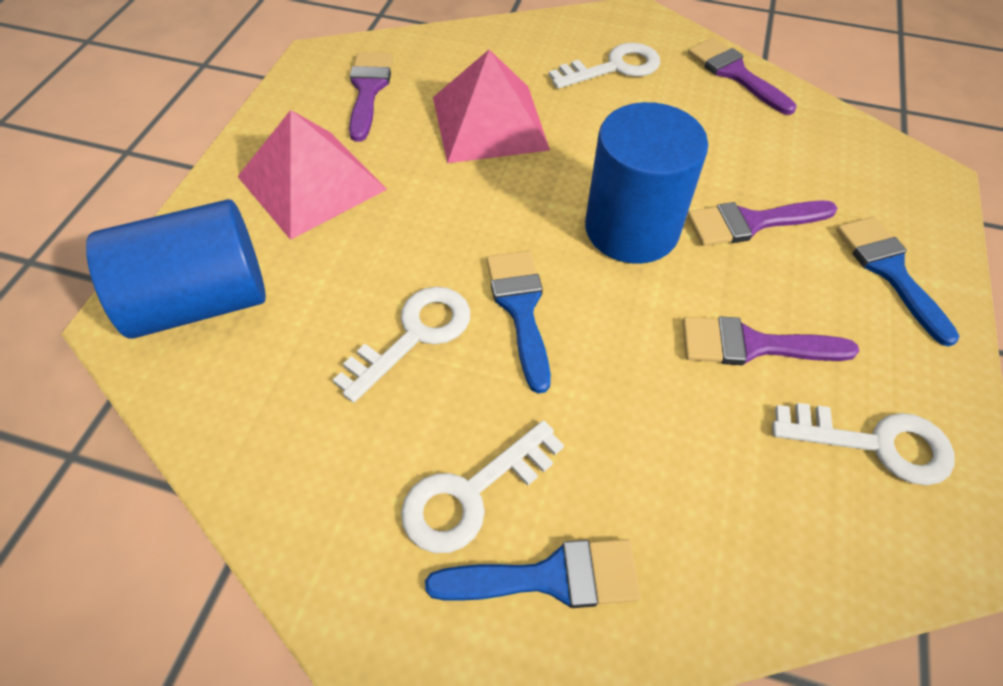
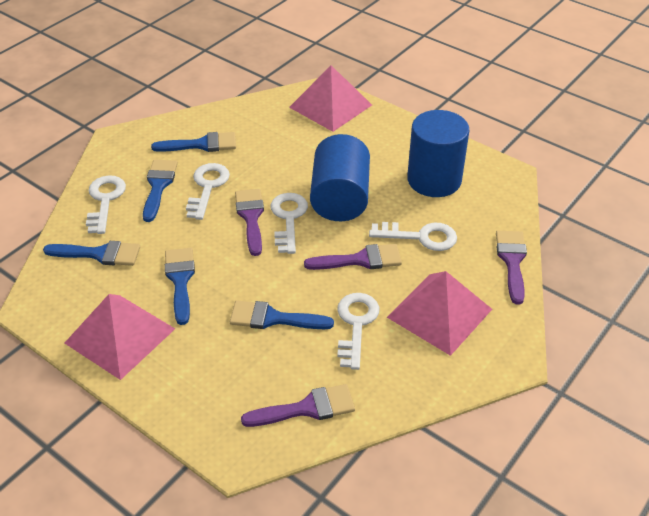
blue brush: [425,539,641,608] [487,251,551,393] [836,217,959,347] = 3 -> [43,241,140,266] [143,160,178,222] [151,132,236,152] [165,248,195,325] [230,301,334,329] = 5
pink pyramid: [237,110,387,240] [433,50,550,163] = 2 -> [65,294,175,380] [289,66,372,132] [387,271,492,356] = 3
white key: [333,286,470,403] [401,420,564,553] [549,43,660,89] [772,403,955,485] = 4 -> [86,175,126,234] [186,163,230,220] [271,193,308,254] [337,293,379,370] [369,222,457,251] = 5

